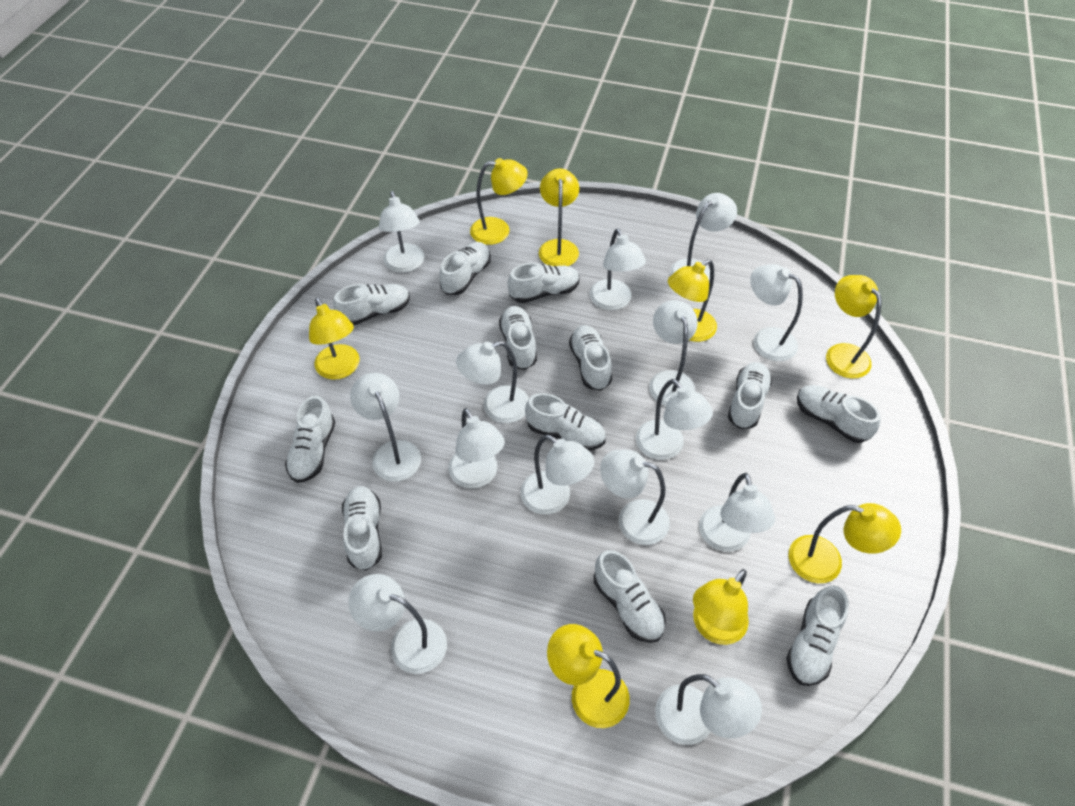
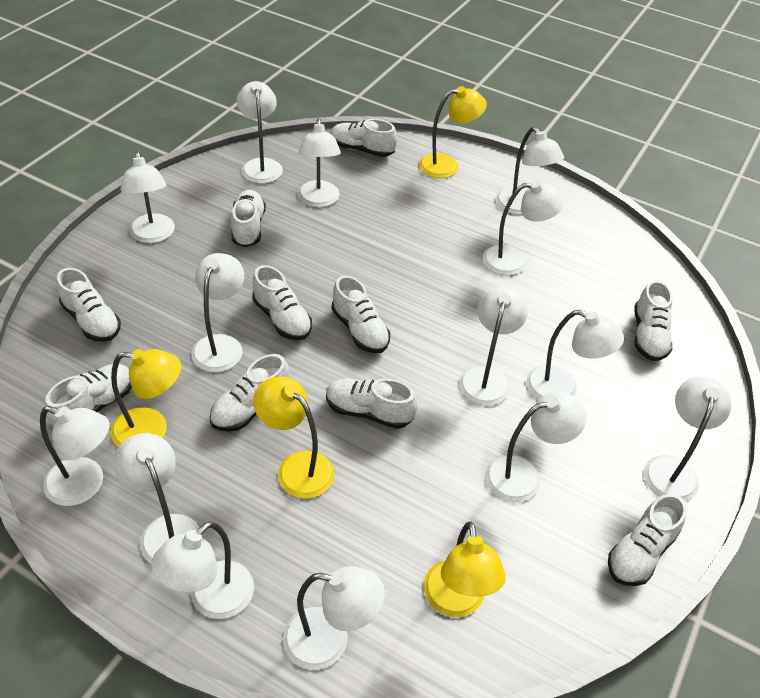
white shoe: [285,395,335,483] [333,284,410,325] [342,486,382,570] [440,242,491,295] [499,306,537,370] [508,263,580,303] [525,393,606,451] [569,325,612,391] [594,550,666,643] [728,362,772,429] [786,585,849,686] [797,385,880,443] = 12 -> [45,364,132,427] [57,268,121,342] [210,354,289,432] [231,190,266,247] [252,265,312,340] [326,379,417,429] [331,119,397,157] [332,275,390,353] [608,493,687,586] [634,280,672,361] = 10
yellow lamp: [309,298,359,380] [470,158,528,245] [539,168,579,266] [547,624,630,728] [668,259,717,342] [693,569,749,645] [789,503,901,583] [826,275,882,379] = 8 -> [111,349,181,447] [253,377,334,499] [419,86,487,178] [424,521,506,617] = 4

